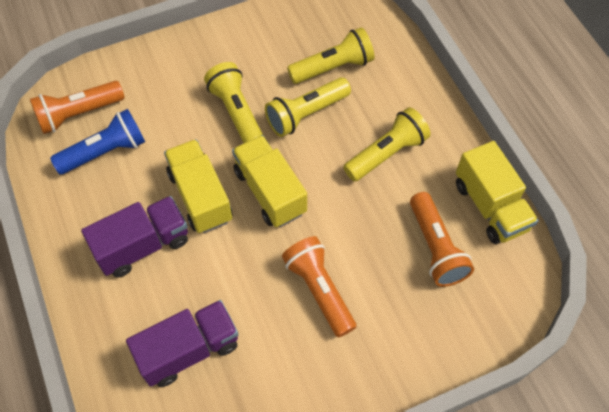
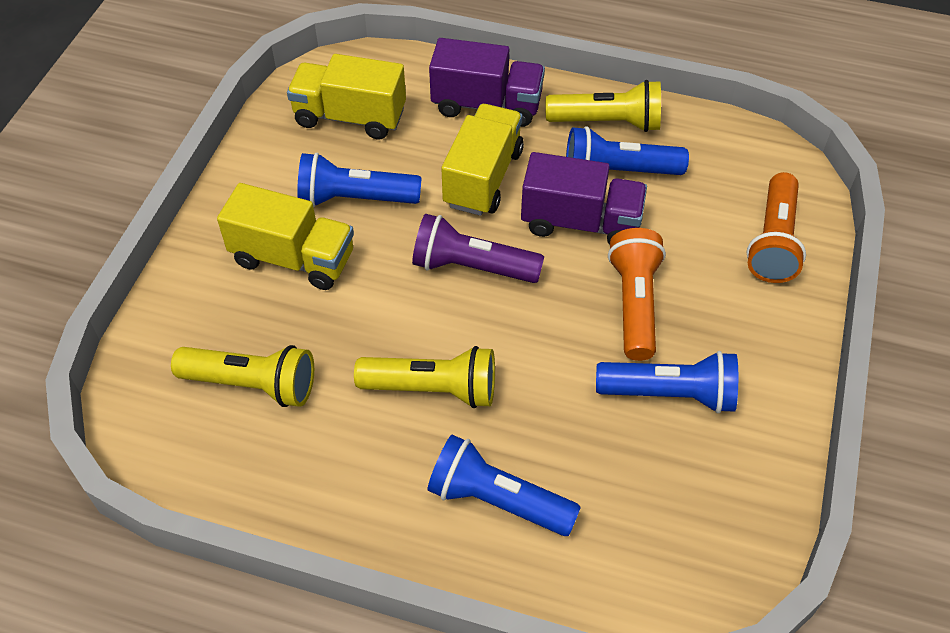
blue flashlight: [50,109,145,174] = 1 -> [297,153,422,207] [427,435,581,536] [566,126,689,175] [596,351,738,413] = 4
orange flashlight: [30,81,125,134] [282,236,356,338] [410,192,474,287] = 3 -> [608,228,666,361] [747,172,806,283] = 2
purple flashlight: none = 0 -> [412,214,544,283] = 1
yellow flashlight: [204,62,263,143] [265,77,351,137] [287,27,375,84] [343,107,431,182] = 4 -> [171,345,314,407] [354,346,495,408] [546,80,661,132] = 3

